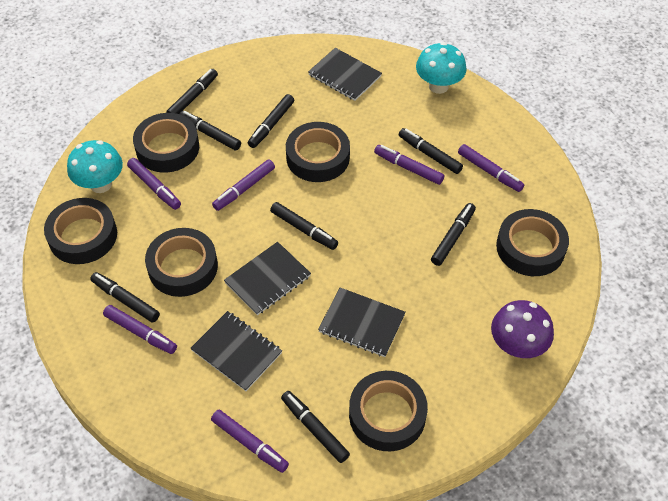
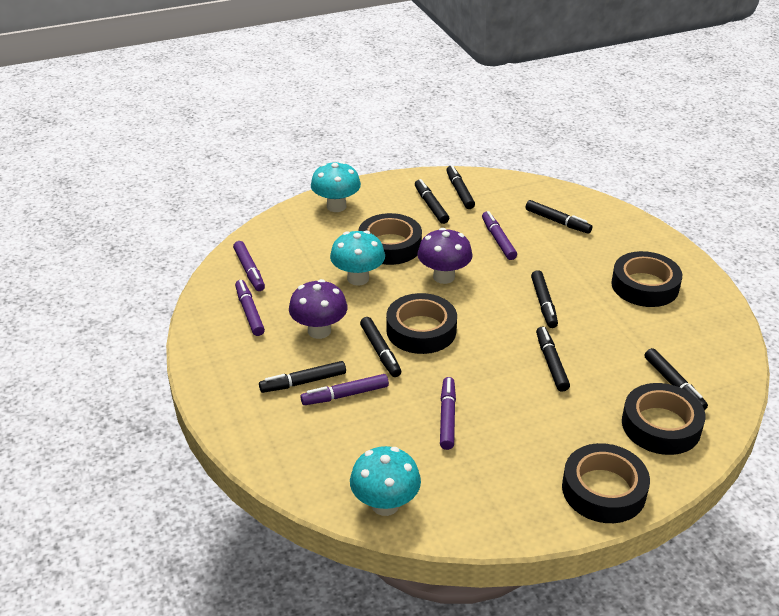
black notebook: [191,311,282,391] [224,242,311,315] [308,48,382,101] [318,287,406,357] = 4 -> none = 0
black tape: [44,198,117,264] [133,113,199,173] [145,228,218,297] [286,122,350,182] [349,371,428,451] [496,209,569,276] = 6 -> [358,213,422,265] [386,293,457,354] [562,443,650,523] [611,251,682,307] [622,383,706,455] = 5
purple marker: [103,305,177,354] [127,158,181,210] [211,410,289,473] [212,159,275,211] [374,145,444,185] [458,144,524,192] = 6 -> [233,241,265,291] [235,280,265,336] [300,374,389,405] [440,377,456,450] [482,211,517,260] = 5
purple mushroom: [491,300,554,358] = 1 -> [289,279,348,339] [417,228,473,284] = 2
turquoise mushroom: [67,140,123,193] [416,42,466,94] = 2 -> [311,161,361,212] [330,231,385,286] [350,446,421,516] = 3

